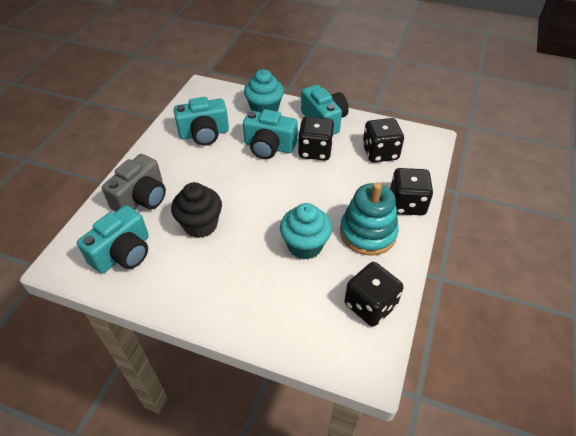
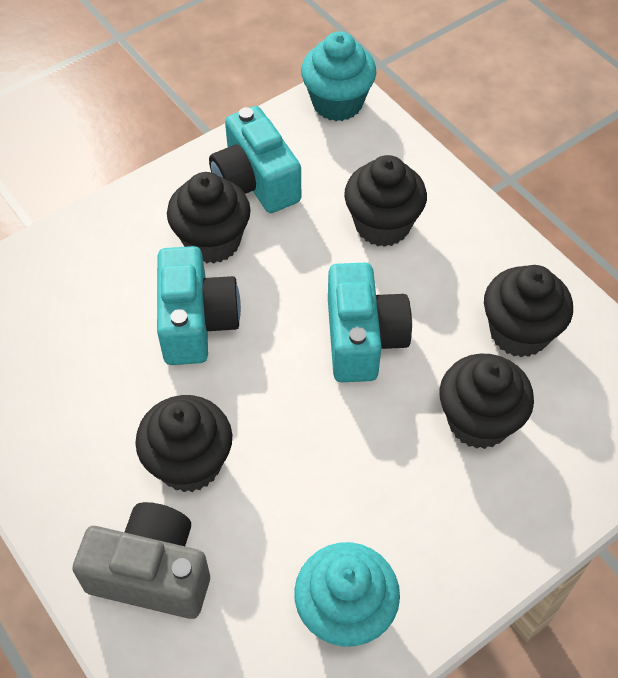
black cupcake: [171,182,222,238] = 1 -> [135,395,232,492] [167,172,251,263] [344,155,427,247] [439,353,534,449] [484,265,573,357] = 5
black dice: [298,116,334,160] [344,262,403,327] [363,118,404,163] [390,168,433,215] = 4 -> none = 0
turquoise camera: [77,205,149,274] [174,97,229,146] [243,109,298,159] [301,85,349,135] = 4 -> [157,246,241,365] [209,106,301,213] [328,263,412,382] = 3
turquoise stacking toy: [340,182,399,256] = 1 -> none = 0

